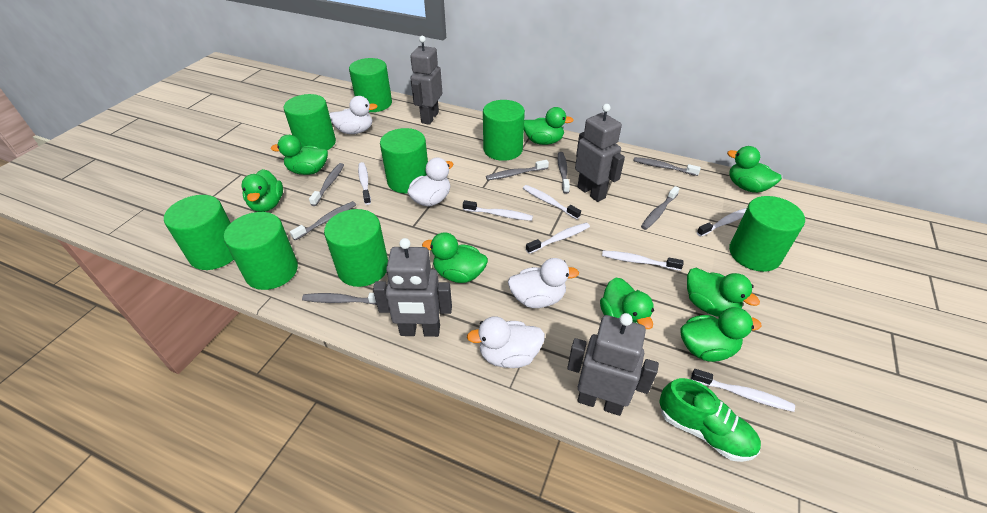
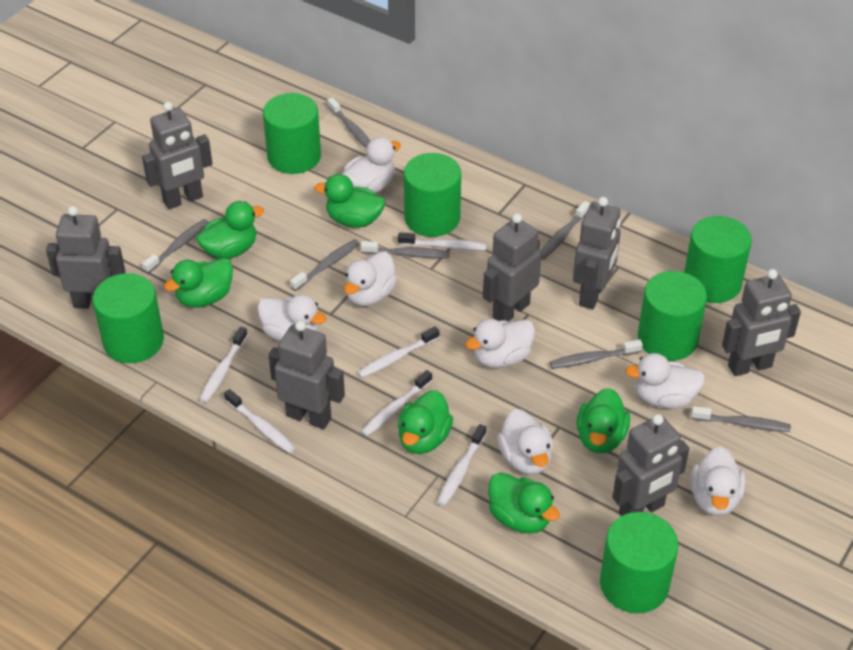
green cylinder: [164,195,234,270] [224,212,298,290] [284,94,336,150] [324,209,388,287] [349,58,392,112] [380,128,428,193] [483,100,525,161] [729,196,805,272] = 8 -> [93,273,164,363] [263,93,321,174] [404,153,461,237] [600,512,678,613] [638,271,707,361] [684,216,752,303] = 6
green duck: [241,169,283,212] [271,135,328,175] [422,232,488,283] [524,107,574,145] [600,278,654,329] [681,307,762,362] [687,268,760,317] [727,146,782,193] = 8 -> [164,258,233,308] [196,201,264,259] [314,174,385,228] [398,390,453,454] [488,472,560,534] [577,388,630,453] = 6
green shoe: [659,378,761,462] = 1 -> none = 0
grey robot: [373,238,452,337] [410,36,442,125] [567,313,659,416] [575,104,625,202] = 4 -> [46,206,125,309] [142,102,212,209] [269,321,345,429] [483,213,542,322] [573,197,621,309] [612,414,689,516] [722,269,801,376] = 7
white duck: [329,96,378,134] [407,158,453,206] [467,316,545,368] [508,258,579,308] = 4 -> [257,295,327,341] [342,137,401,193] [344,252,398,306] [465,319,535,368] [497,409,553,475] [625,353,705,409] [690,447,746,516] = 7
white toothbrush: [358,162,371,205] [463,200,533,221] [523,185,581,219] [526,223,590,254] [602,250,684,271] [691,369,795,412] [697,208,747,237] = 7 -> [199,327,248,403] [224,389,296,453] [357,326,440,378] [361,370,432,437] [398,232,486,251] [437,424,486,506] = 6

